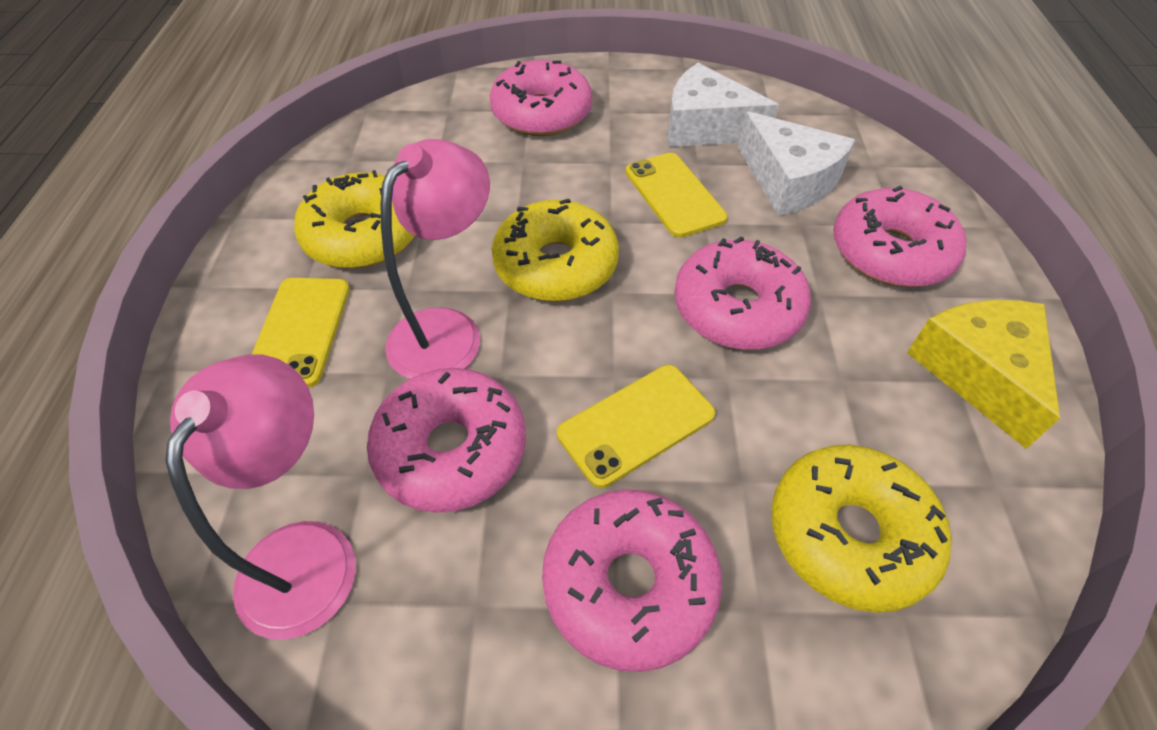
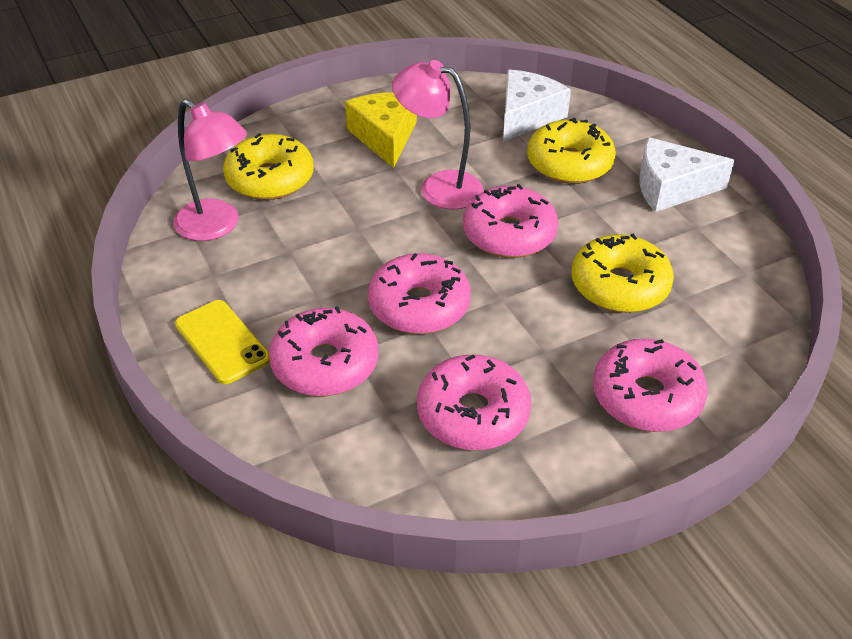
yellow phone: [252,278,350,388] [557,365,715,488] [626,153,727,238] = 3 -> [175,300,270,384] = 1

